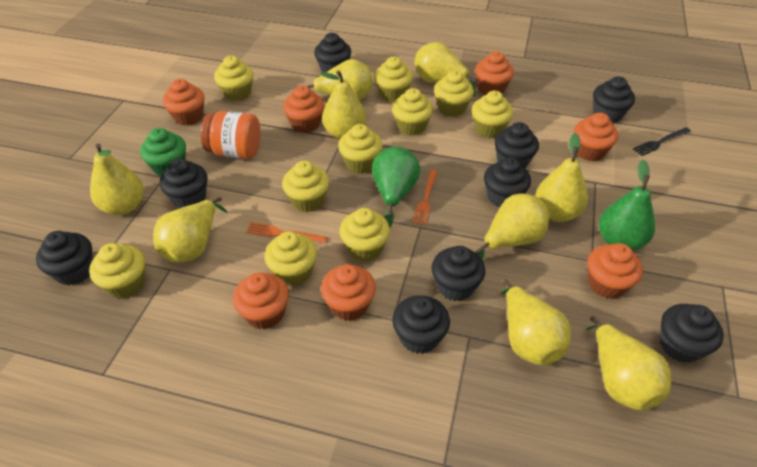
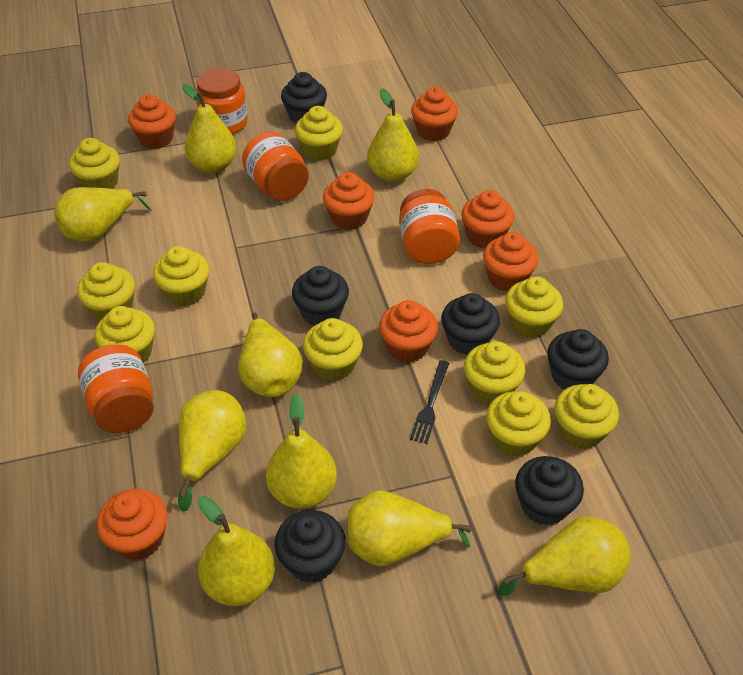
black cupcake: [36,231,93,286] [160,158,208,208] [314,33,351,72] [392,295,450,354] [431,246,485,301] [484,157,531,207] [494,122,539,168] [593,76,635,123] [660,304,724,363] = 9 -> [275,510,346,583] [281,72,327,124] [292,266,349,326] [441,293,500,355] [515,456,584,526] [547,329,609,389] = 6
green cupcake: [140,128,186,176] = 1 -> none = 0
green pear: [372,146,420,228] [599,160,655,251] = 2 -> none = 0
orange fork: [246,222,328,243] [412,170,438,226] = 2 -> none = 0
orange jar: [201,111,261,159] = 1 -> [78,344,154,433] [196,68,248,134] [242,132,309,201] [399,189,460,264] = 4

